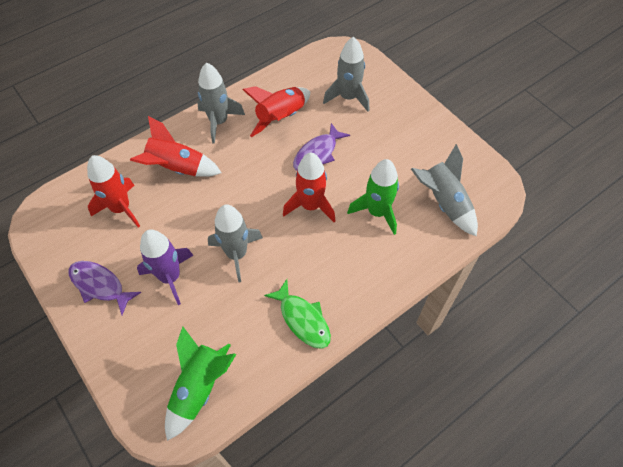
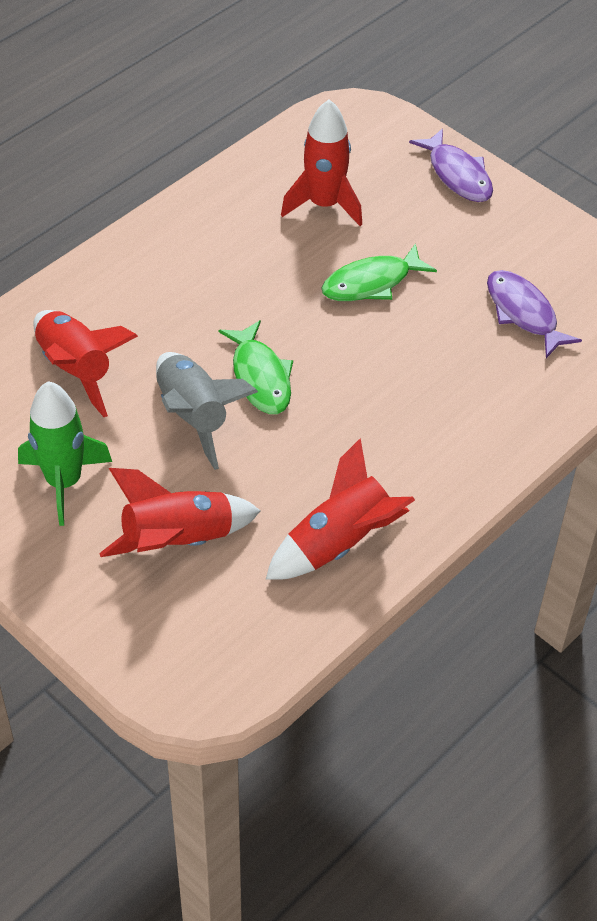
green fish: [264,279,331,349] = 1 -> [219,320,293,414] [321,243,437,301] = 2
green rocket: [165,327,236,441] [347,159,399,235] = 2 -> [18,381,112,526] = 1
grey rocket: [197,62,245,144] [208,204,263,283] [323,37,369,112] [411,144,478,237] = 4 -> [156,352,258,470] = 1
purple rocket: [137,229,194,305] = 1 -> none = 0

